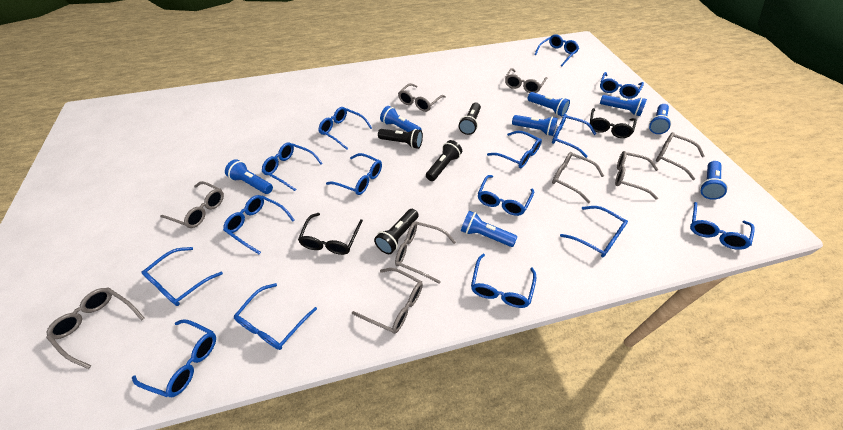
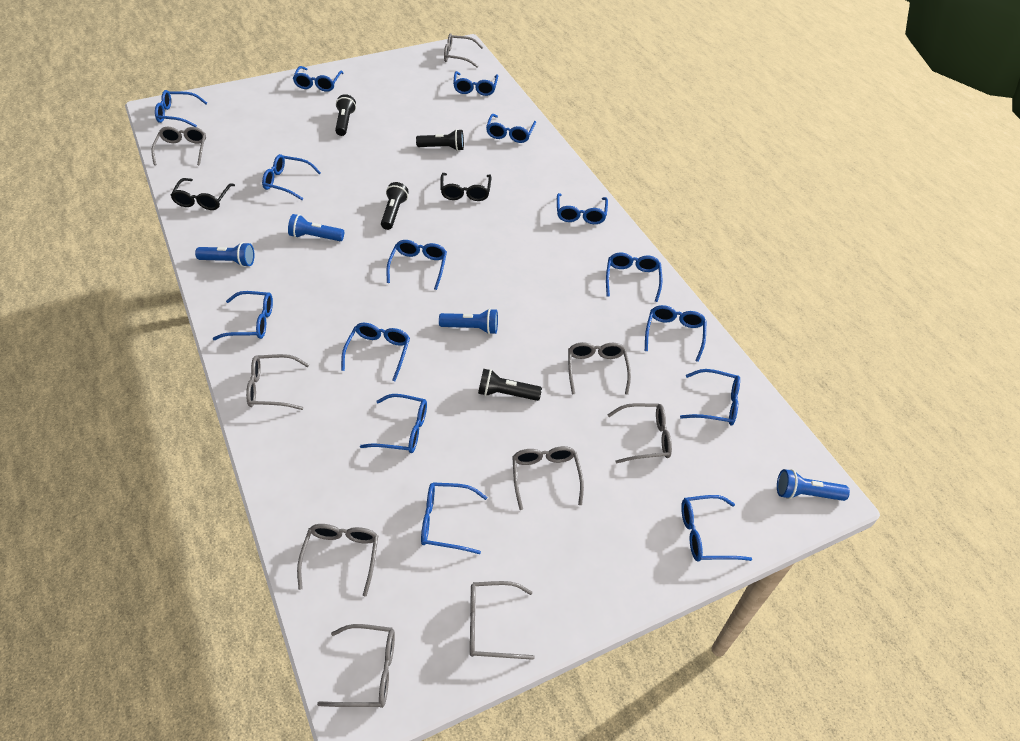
blue flashlight: [225,159,273,194] [380,106,422,132] [461,211,517,247] [512,115,558,136] [528,92,570,116] [600,95,647,116] [649,104,671,134] [700,161,728,200] = 8 -> [195,242,254,267] [288,214,344,241] [439,308,498,334] [777,469,850,501] = 4

